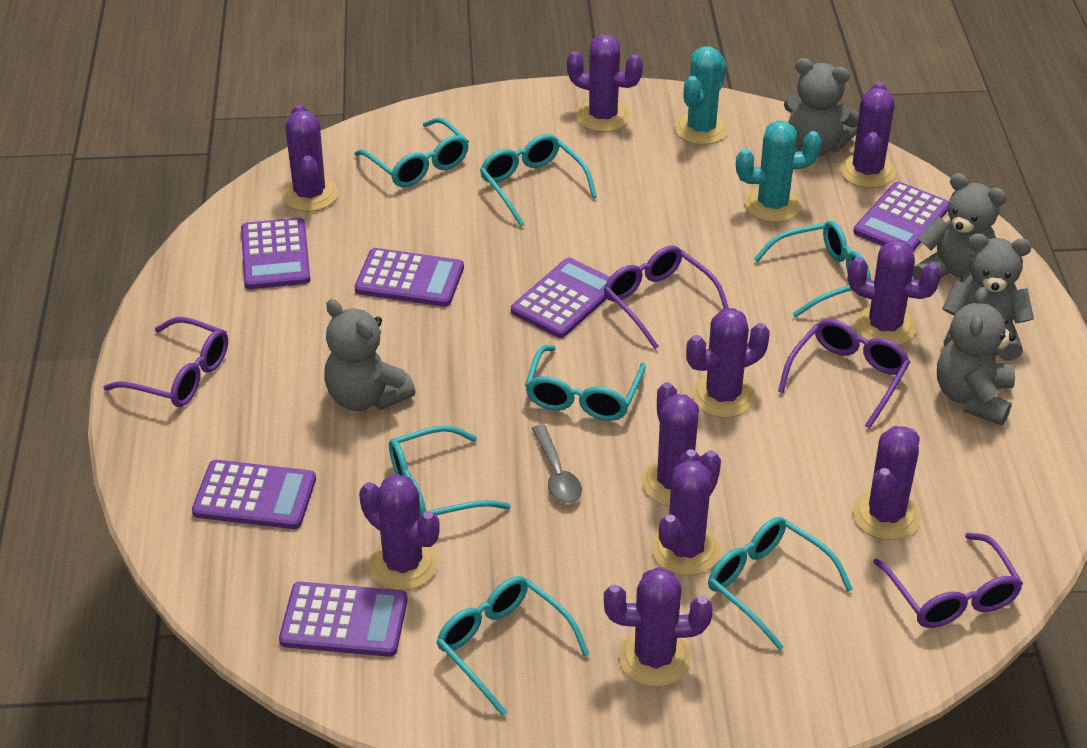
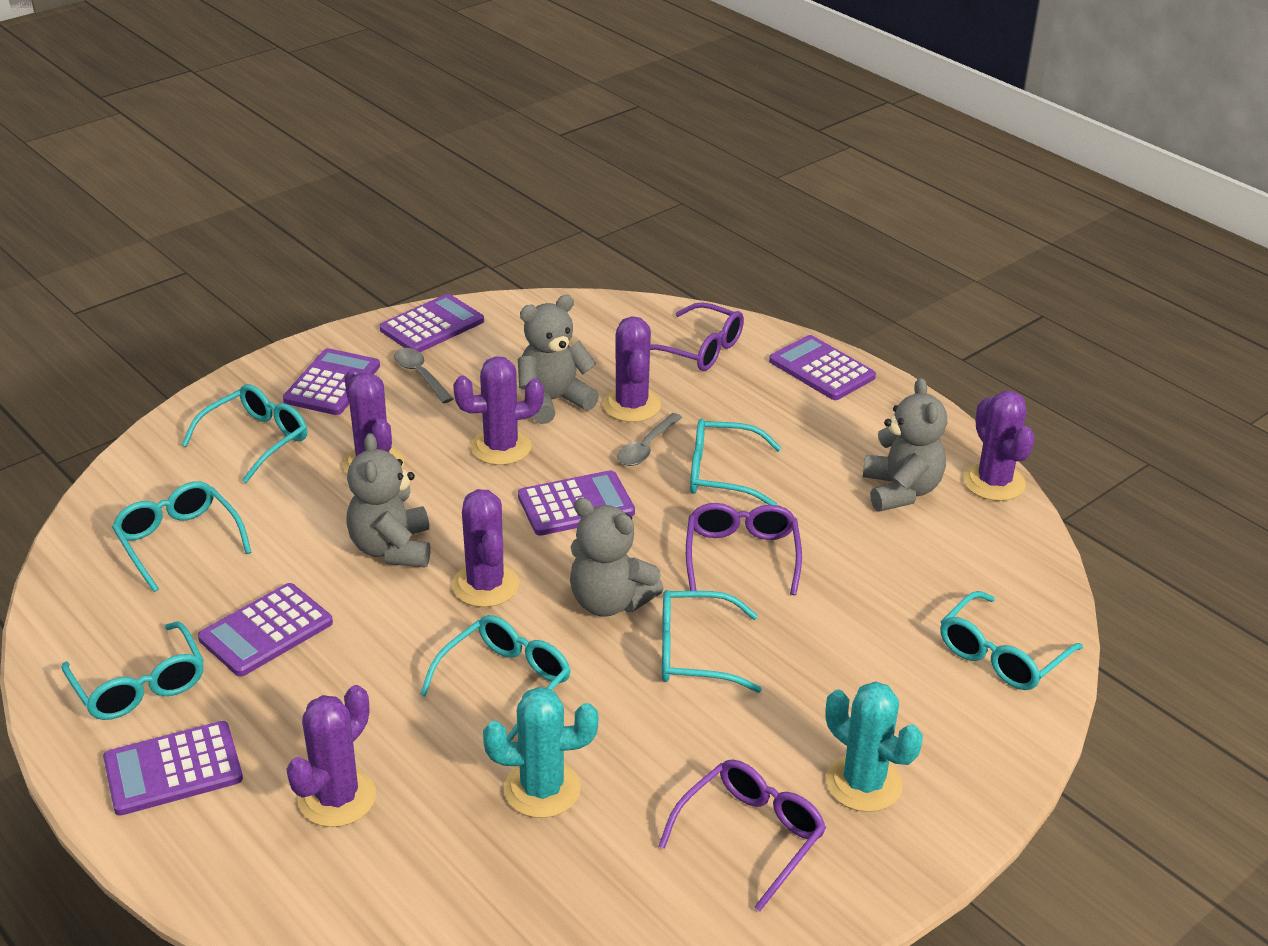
grey spoon: [532,425,582,503] = 1 -> [394,348,453,403] [617,413,682,466] = 2
grey teddy bear: [324,299,416,411] [784,58,859,156] [912,173,1007,282] [937,287,1016,425] [942,234,1034,361] = 5 -> [346,433,431,567] [518,295,599,424] [570,498,663,617] [863,378,947,511] = 4
purple cactus: [281,104,338,212] [359,474,440,590] [567,34,643,132] [604,567,713,687] [641,382,701,506] [651,450,721,576] [686,308,770,418] [839,82,896,188] [848,240,941,345] [852,426,921,540] = 10 -> [286,685,376,827] [342,368,404,474] [452,489,519,607] [453,356,544,465] [603,316,661,422] [963,391,1035,501] = 6
purple glasses: [104,317,228,407] [604,245,729,349] [778,319,910,429] [873,533,1023,628] = 4 -> [650,302,744,371] [658,759,826,911] [686,503,802,595] = 3

